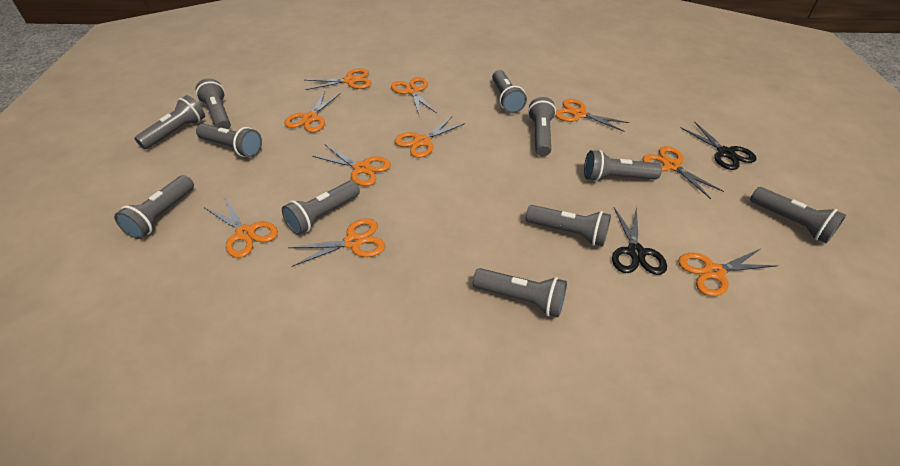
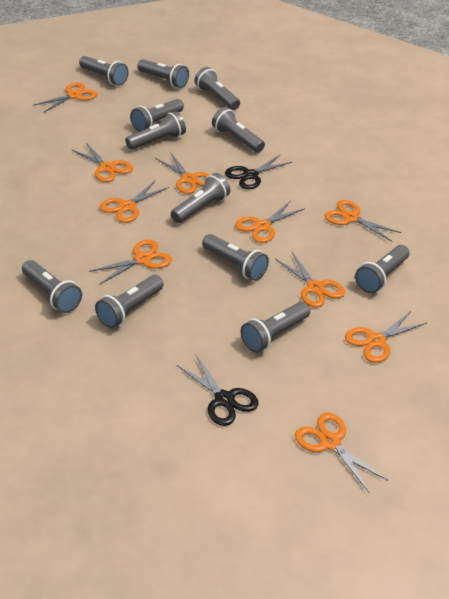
grey flashlight: [114,175,194,239] [134,95,205,149] [196,79,231,129] [196,124,262,157] [282,180,360,235] [473,268,567,317] [492,70,527,113] [526,205,611,246] [528,97,556,156] [584,150,662,181] [750,187,846,243] = 11 -> [22,260,82,313] [79,56,129,86] [95,275,164,328] [125,111,186,150] [130,99,184,132] [137,59,189,88] [171,173,230,223] [195,67,240,110] [202,234,269,281] [212,107,265,153] [241,302,310,353] [355,245,410,293] = 12

